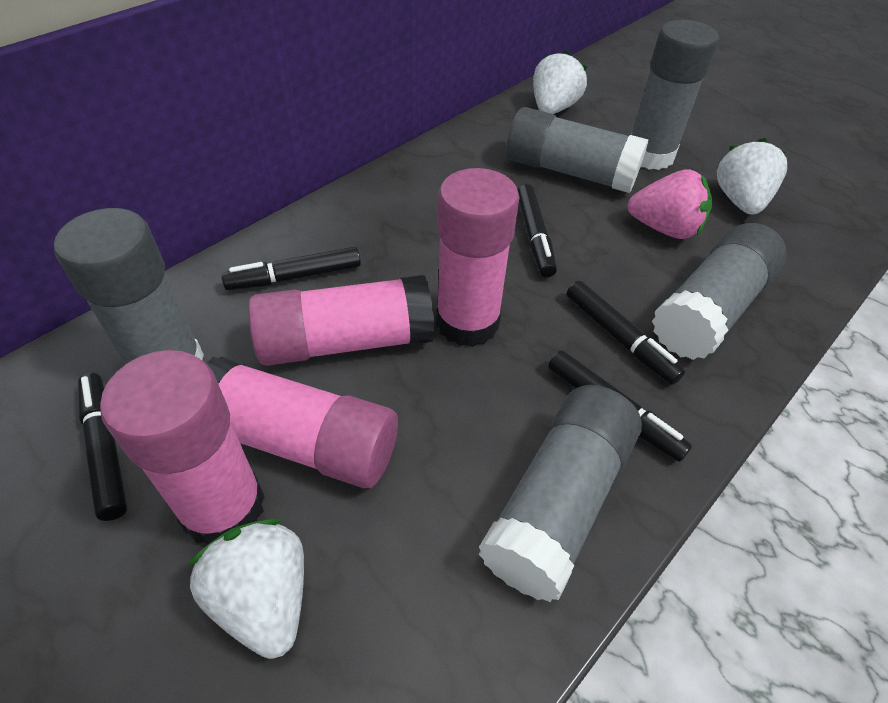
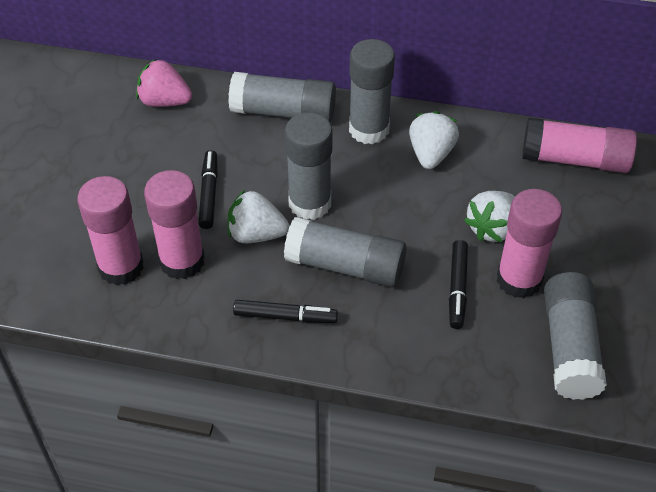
black marker: [78,373,127,521] [221,246,361,290] [517,184,557,277] [548,350,692,462] [567,281,685,385] = 5 -> [198,150,218,229] [233,300,338,323] [449,240,468,329] = 3

